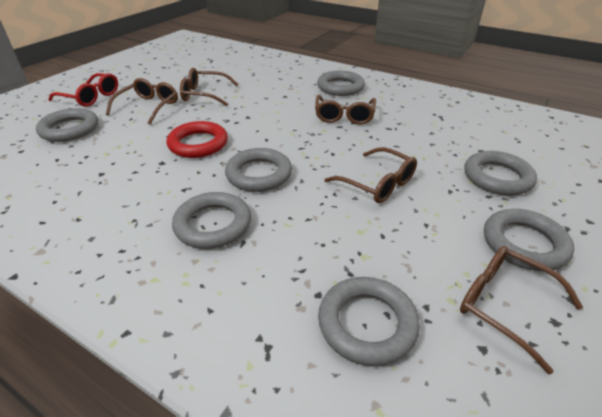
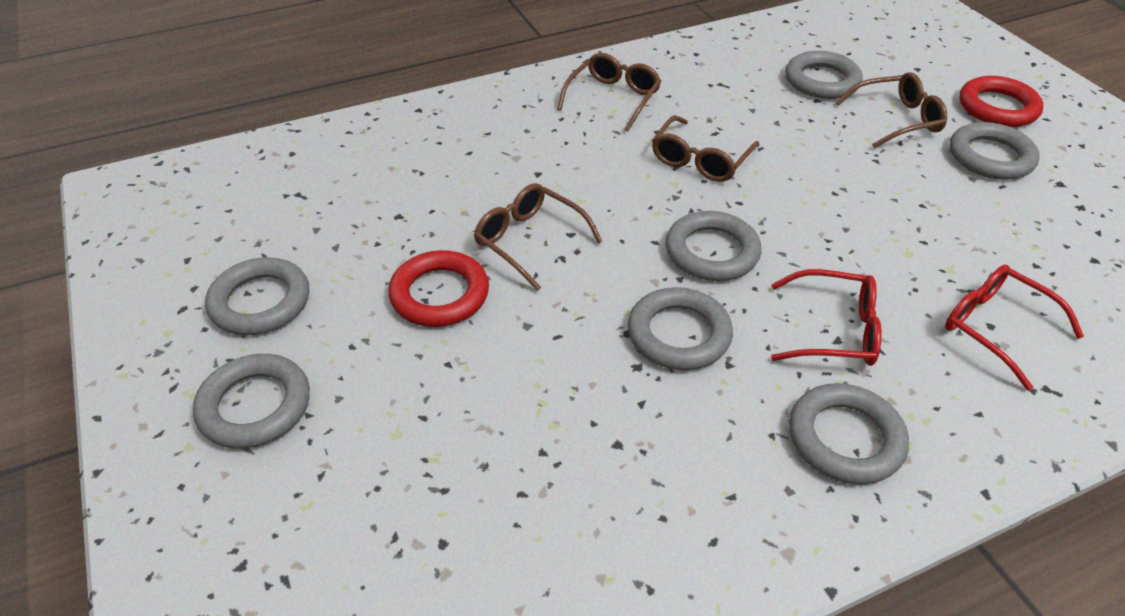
brown glasses: [106,78,178,125] [180,68,238,106] [315,95,376,125] [325,147,417,203] [460,246,583,374] = 5 -> [474,183,603,291] [557,53,661,132] [652,116,760,182] [836,72,947,148] = 4
red glasses: [48,73,118,107] = 1 -> [771,269,882,366] [945,264,1084,391] = 2
red ring: [166,121,228,158] = 1 -> [388,250,489,327] [959,76,1044,127] = 2

